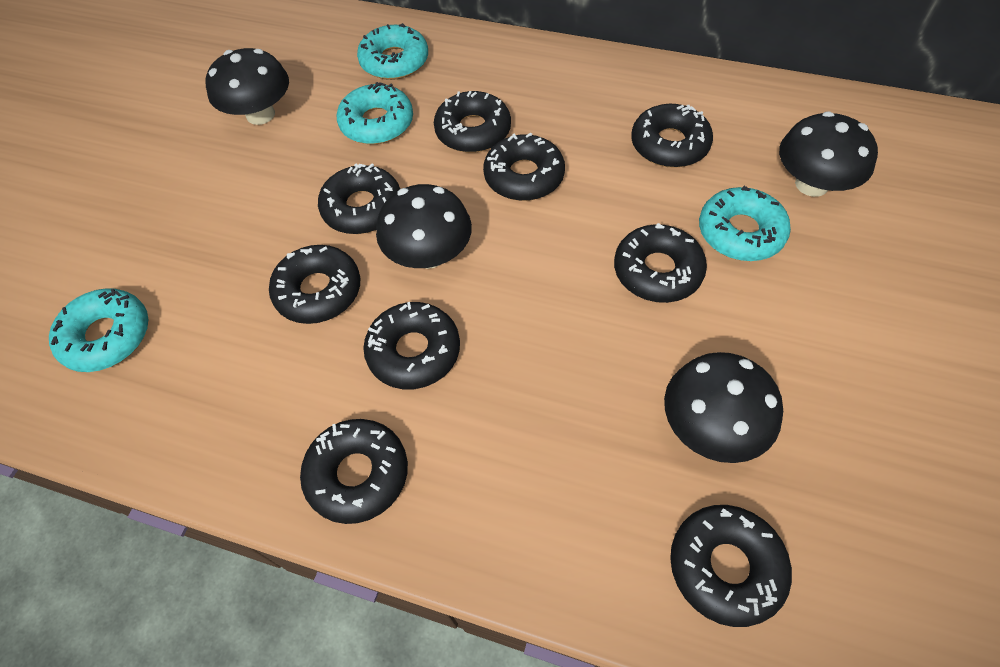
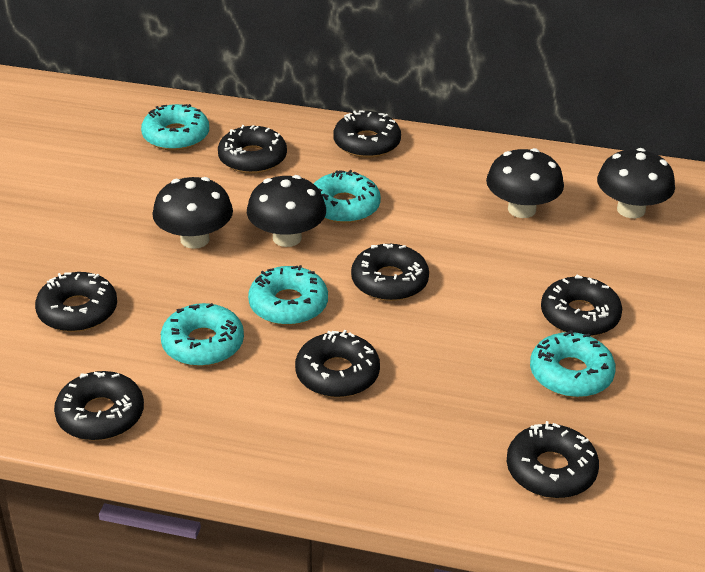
black donut: [269,245,360,324] [300,419,408,524] [318,163,400,234] [363,302,460,389] [434,91,511,153] [483,132,565,201] [614,223,707,303] [631,104,713,168] [670,505,792,627] = 9 -> [35,272,117,332] [54,371,144,441] [218,125,287,174] [295,330,380,397] [333,110,401,158] [351,244,429,301] [506,421,599,498] [541,275,622,336] = 8
turquoise donut: [49,288,148,372] [336,82,413,144] [357,23,428,80] [699,186,791,261] = 4 -> [141,104,209,151] [161,303,244,366] [248,265,328,325] [314,170,381,223] [530,330,616,397] = 5

